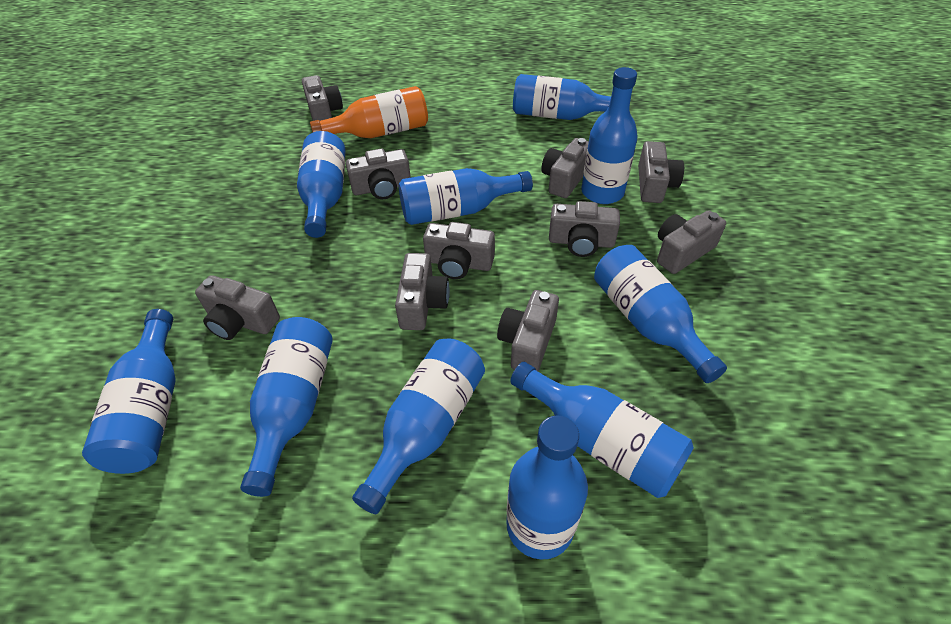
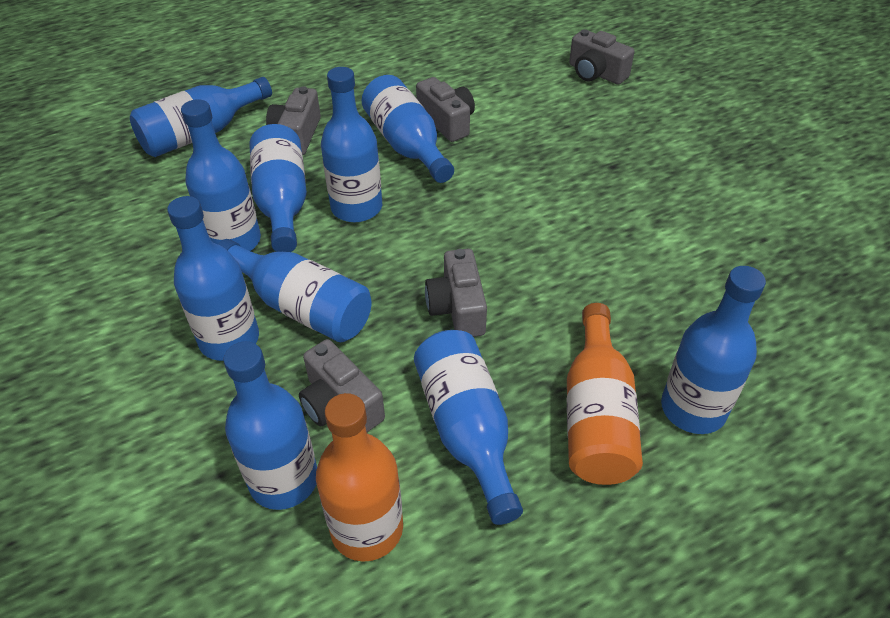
grey camera: [195,275,280,340] [302,75,343,121] [346,148,411,199] [395,253,450,330] [423,222,495,279] [497,290,559,372] [541,138,589,198] [549,201,620,257] [638,141,684,203] [657,210,726,274] = 10 -> [266,86,321,155] [299,339,385,432] [416,77,475,142] [425,249,487,337] [569,29,635,85] = 5
orange bottle: [310,86,428,138] = 1 -> [316,393,403,562] [567,303,643,485] = 2

